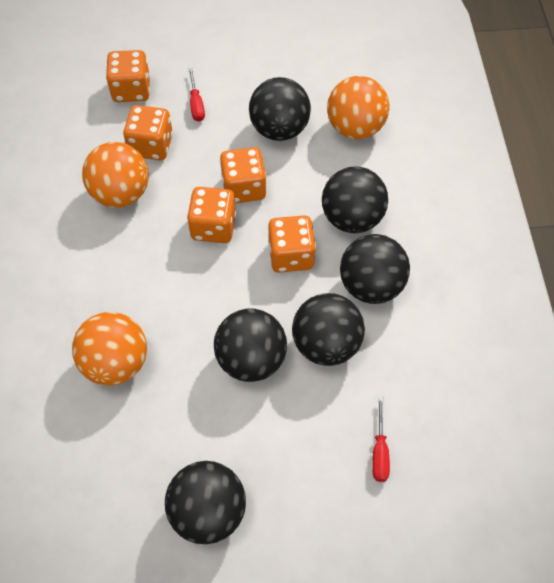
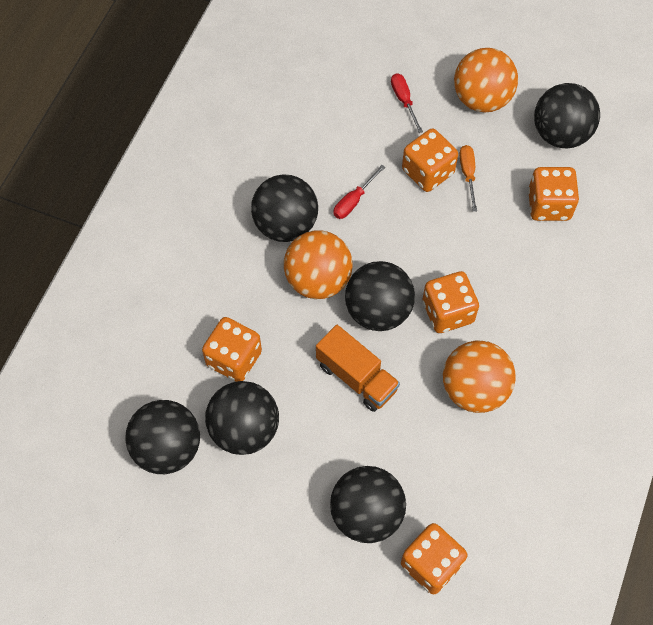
orange screwdriver: none = 0 -> [459,145,477,212] = 1
orange truck: none = 0 -> [316,325,400,412] = 1

